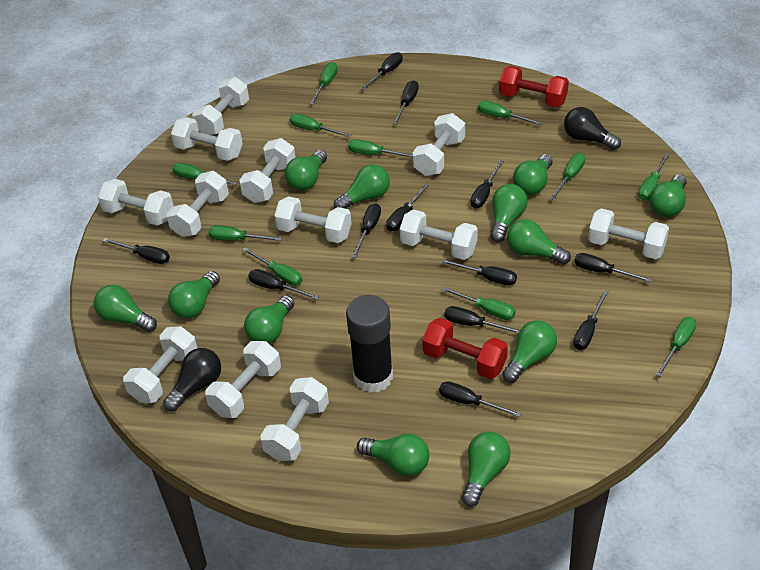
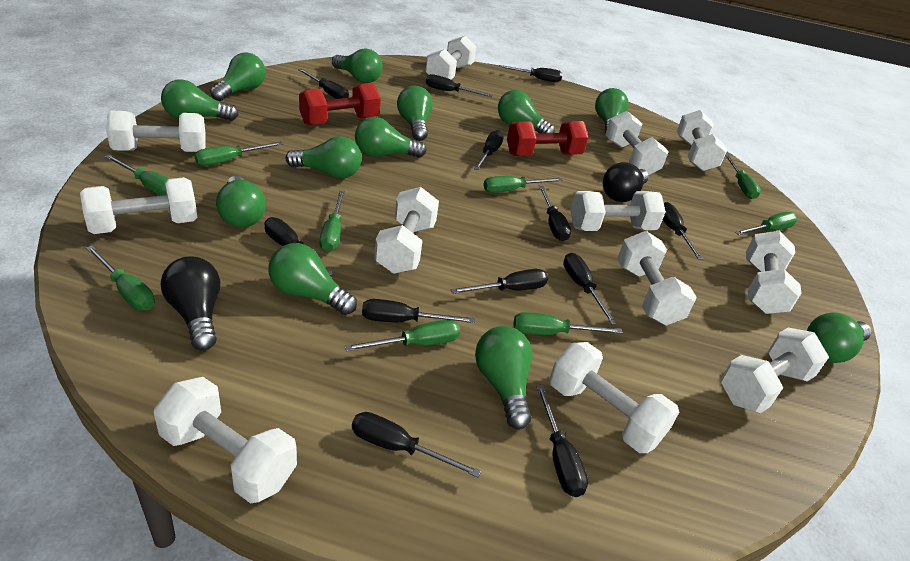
black glue stick: [346,295,393,393] = 1 -> none = 0
green screwdriver: [172,163,237,185] [208,225,282,241] [242,248,302,286] [290,114,352,138] [310,62,338,105] [348,139,413,158] [441,286,516,320] [478,101,542,125] [550,153,585,200] [638,153,670,200] [656,317,696,377] = 11 -> [86,246,155,310] [105,155,169,196] [194,141,283,166] [320,191,345,252] [345,320,460,351] [483,176,562,193] [514,312,623,335] [725,155,761,199] [735,212,797,235] = 9

